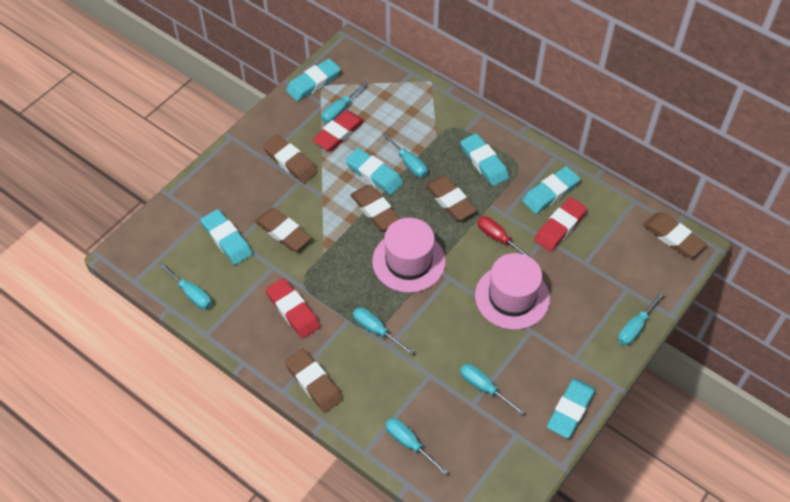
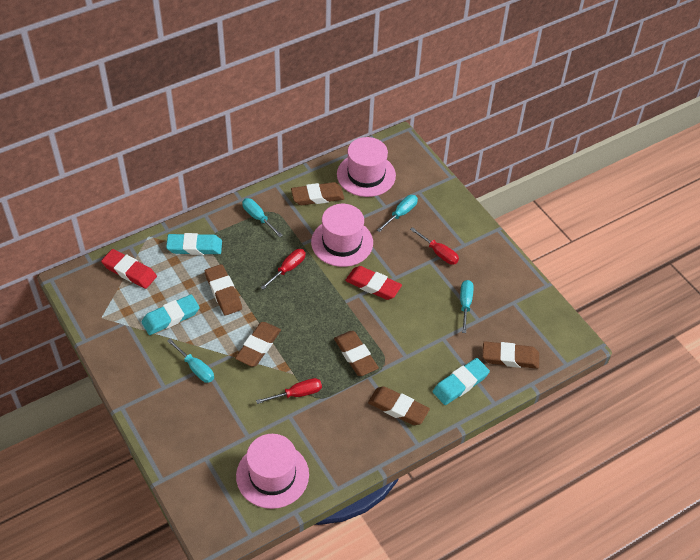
pink hat: [372,218,446,293] [475,253,550,330] = 2 -> [236,434,309,509] [311,204,373,267] [337,137,396,197] = 3
red eraser: [266,278,320,338] [312,110,364,151] [534,197,587,252] = 3 -> [101,249,157,289] [345,266,402,300] = 2
red screwdriver: [477,216,535,260] = 1 -> [256,378,322,404] [260,249,306,290] [410,227,459,265] = 3
turquoise eraser: [201,209,253,265] [286,58,341,101] [345,148,403,195] [461,133,509,186] [522,166,580,214] [547,378,596,438] = 6 -> [142,294,200,335] [166,233,222,255] [433,358,490,405] = 3
turquoise screwdriver: [158,263,212,309] [322,81,367,123] [353,307,414,355] [382,132,427,178] [385,418,448,475] [460,364,525,415] [618,292,664,345] = 7 -> [167,339,214,383] [242,198,283,237] [377,195,418,232] [460,280,474,333] = 4

